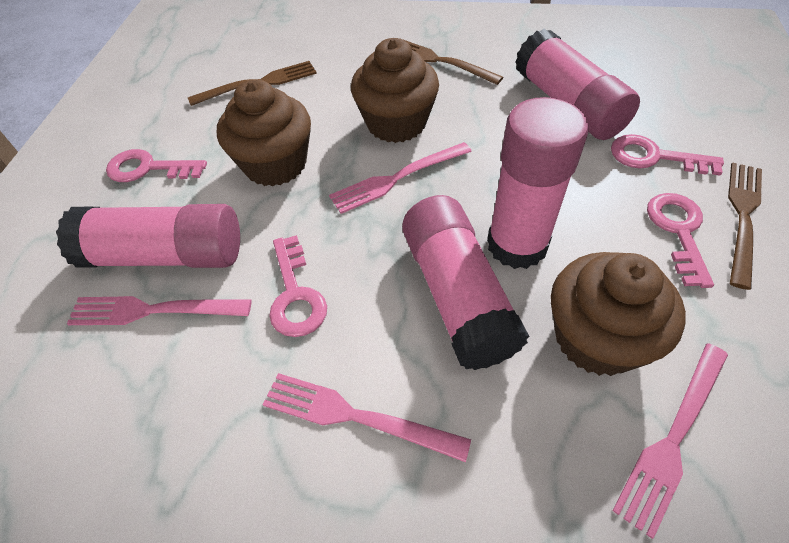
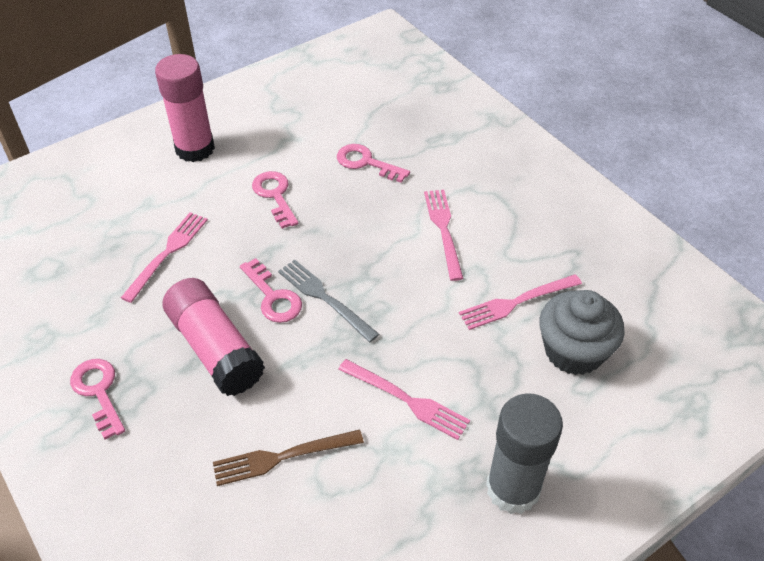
brown cupcake: [217,79,311,186] [351,38,439,143] [551,252,686,376] = 3 -> none = 0
brown fork: [188,61,317,106] [399,38,503,85] [728,162,762,290] = 3 -> [213,429,364,486] = 1
grey cupcake: none = 0 -> [539,290,625,375] = 1
grey fork: none = 0 -> [278,260,379,342] = 1
grey glue stick: none = 0 -> [486,393,563,514] = 1
pink glue stick: [56,204,240,268] [402,195,529,370] [487,97,588,269] [515,29,640,140] = 4 -> [155,54,215,162] [162,278,265,396] = 2

